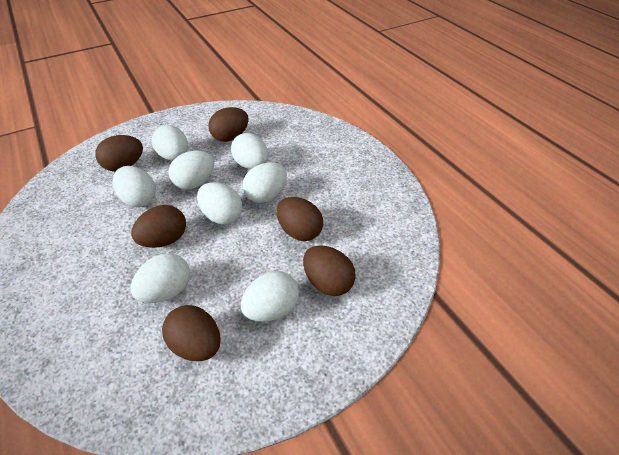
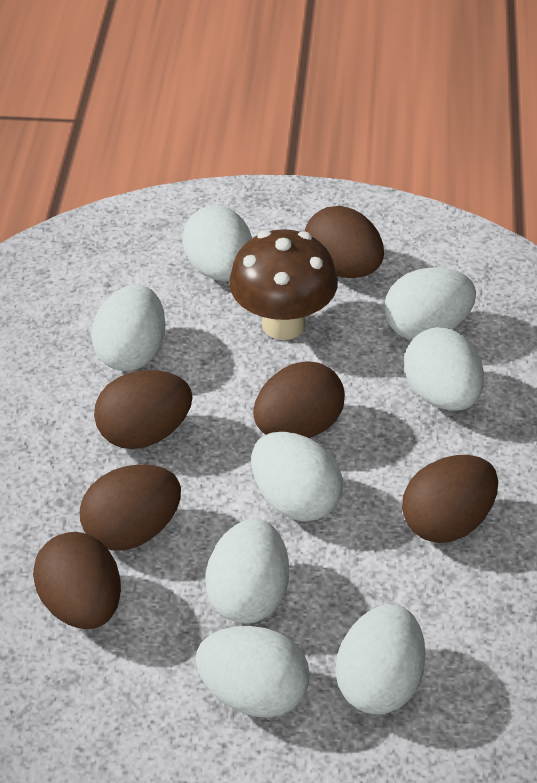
brown mushroom: none = 0 -> [229,229,338,340] = 1

